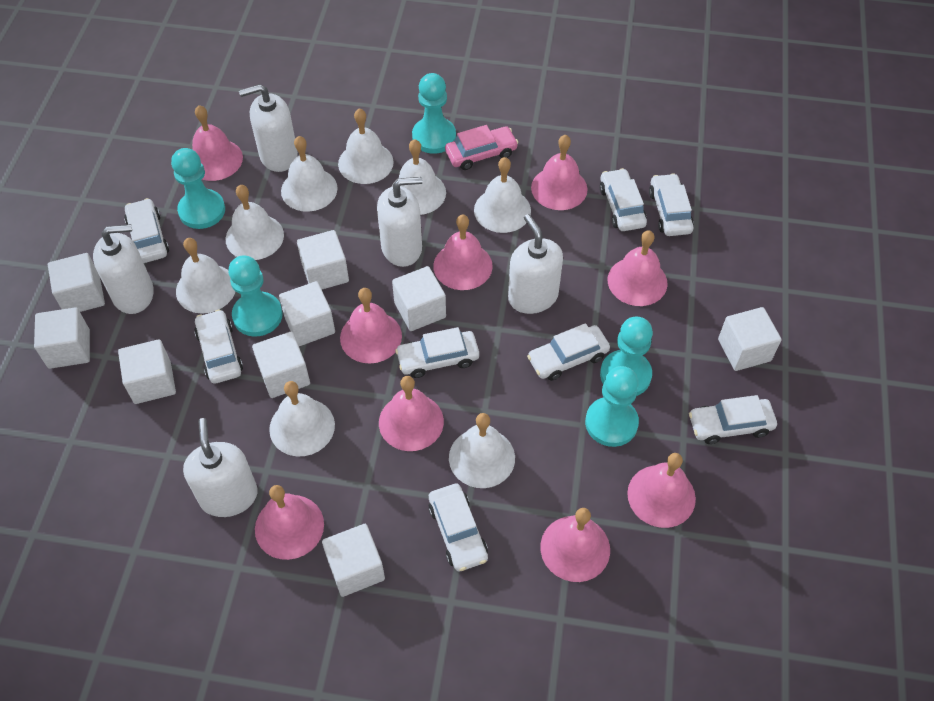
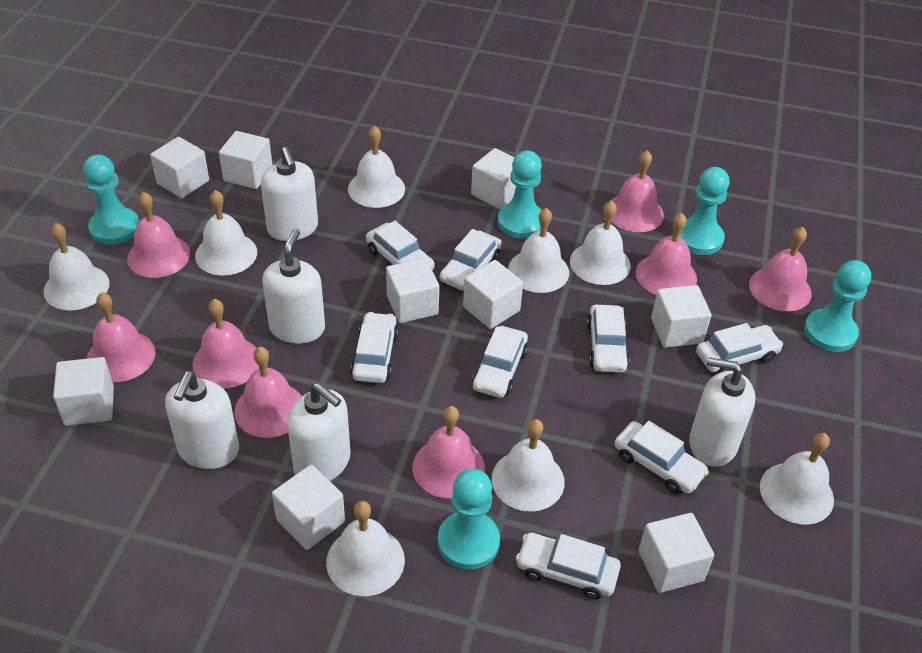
pink bell: [192,105,243,181] [255,485,324,560] [340,288,402,363] [379,376,444,451] [433,214,493,290] [531,135,588,210] [540,508,610,582] [608,230,668,306] [627,453,696,528] = 9 -> [86,292,156,382] [127,192,190,278] [192,299,259,388] [234,347,302,438] [412,406,485,498] [610,150,664,232] [636,213,697,295] [749,227,811,311] = 8
pink car: [445,125,518,170] = 1 -> none = 0

